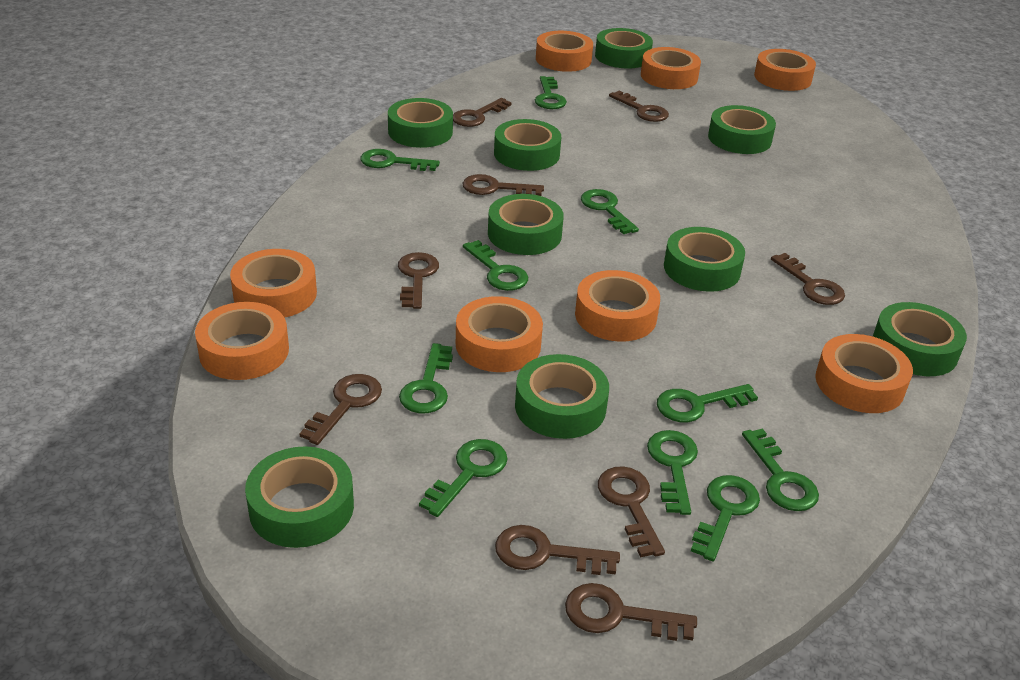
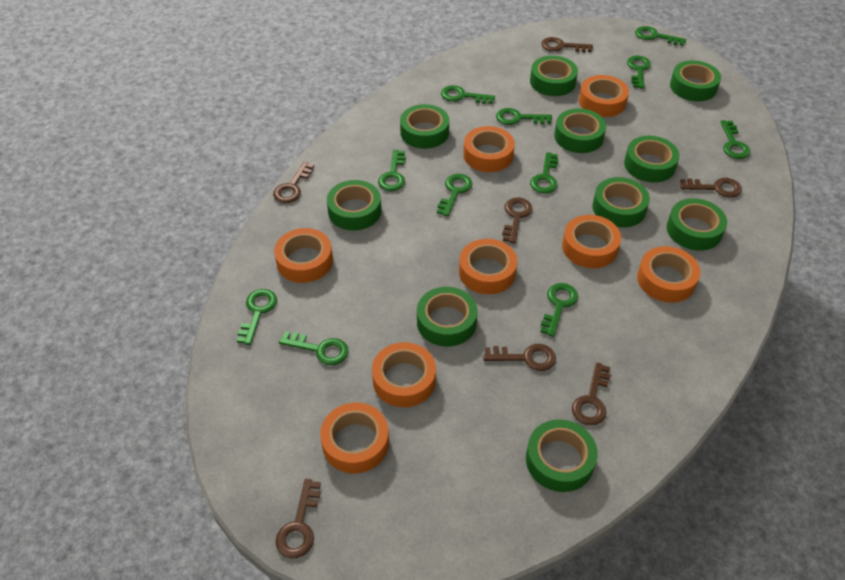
brown key: [299,374,382,445] [398,252,439,309] [453,98,512,127] [462,174,544,196] [495,525,620,575] [565,583,697,641] [598,466,665,557] [609,90,669,122] [771,253,845,305] = 9 -> [273,162,314,203] [275,479,321,559] [483,344,556,371] [502,198,533,244] [541,37,593,52] [572,362,611,426] [680,178,742,198] = 7
green key: [360,149,440,171] [399,343,453,413] [419,439,508,517] [463,240,528,291] [535,76,567,109] [581,189,639,234] [647,430,698,515] [657,384,758,422] [691,475,760,562] [742,429,819,511] = 10 -> [237,289,277,345] [279,331,349,365] [378,150,406,191] [437,174,472,217] [441,85,495,104] [496,108,552,125] [530,152,559,194] [541,283,578,337] [627,56,651,89] [635,26,686,46] [720,120,750,159] = 11
green tape: [245,446,354,548] [388,98,453,148] [488,194,564,255] [494,119,561,171] [515,354,609,439] [595,28,653,68] [664,227,745,292] [708,105,776,154] [873,302,967,376] = 9 -> [327,180,381,231] [400,104,449,149] [417,287,478,347] [526,419,598,492] [530,56,578,96] [554,108,606,153] [592,177,650,228] [624,136,680,183] [667,198,727,251] [670,60,721,101] = 10

